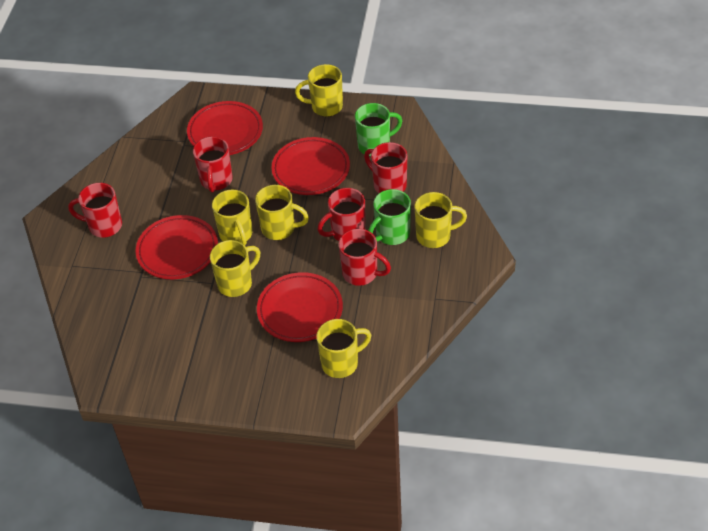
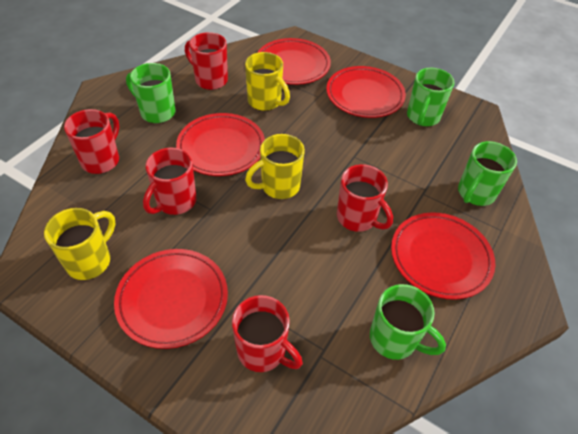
green mug: [355,103,402,156] [368,189,411,245] = 2 -> [126,63,175,123] [370,284,446,360] [407,68,454,127] [458,141,517,206] = 4
red plate: [136,215,218,279] [187,101,263,155] [257,272,343,342] [271,137,350,195] = 4 -> [114,249,228,349] [176,113,265,176] [257,38,331,85] [326,66,406,118] [391,212,495,300] = 5
yellow mug: [210,240,260,297] [212,190,253,245] [255,185,309,240] [295,64,343,117] [316,319,371,378] [414,192,467,248] = 6 -> [44,208,116,280] [245,52,290,111] [245,134,305,199] = 3

